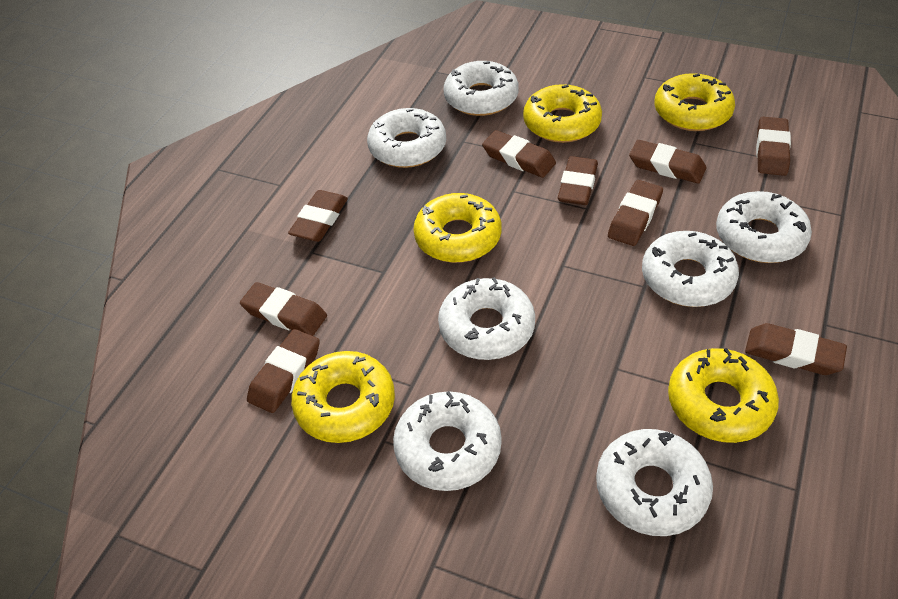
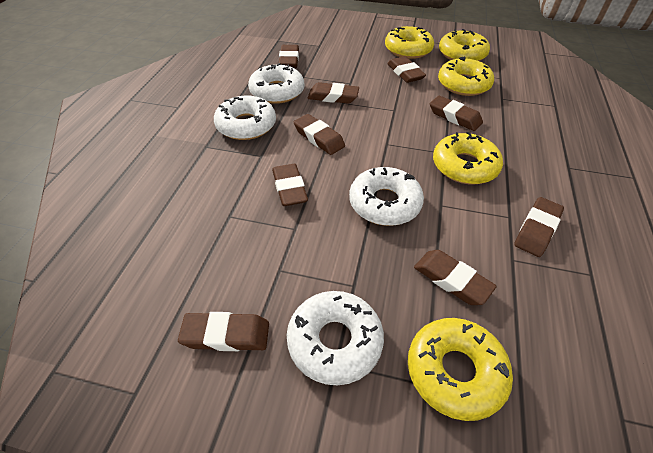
white donut: [367,108,446,168] [393,391,502,491] [438,277,535,360] [443,61,519,116] [596,429,713,536] [642,231,739,307] [716,191,812,263] = 7 -> [214,95,276,140] [248,63,304,104] [287,291,384,385] [349,167,424,226] = 4

